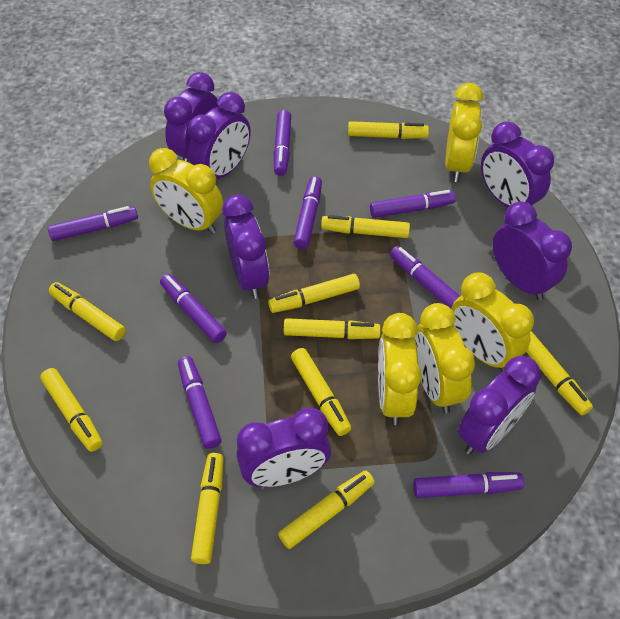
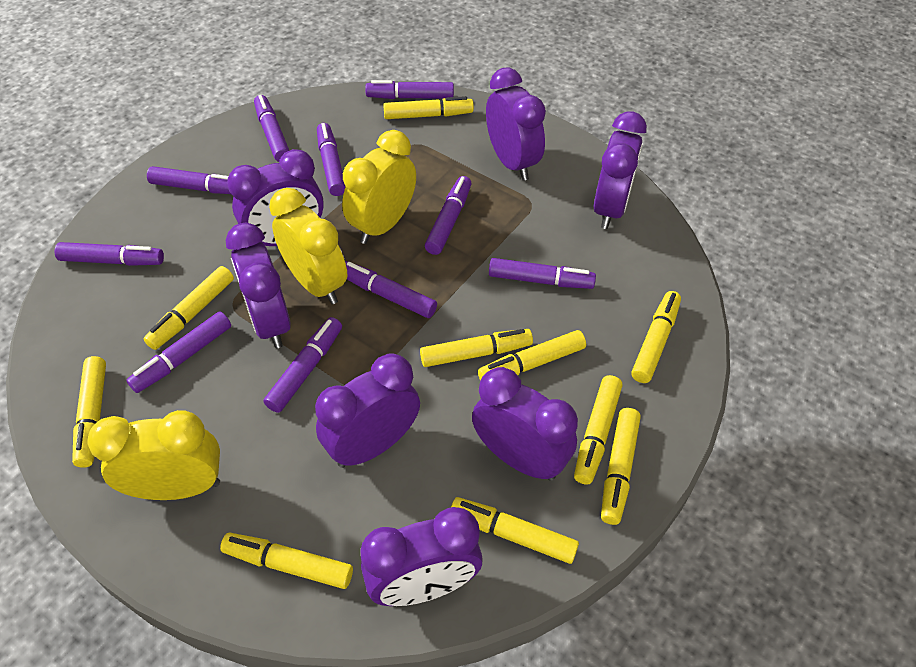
purple marker: [48,206,138,241] [160,274,227,343] [178,356,222,449] [274,110,291,176] [293,176,322,249] [370,190,456,218] [390,246,460,309] [413,472,524,498] = 8 -> [55,242,164,266] [126,311,231,393] [147,166,231,194] [254,95,289,162] [263,317,342,413] [317,123,346,196] [345,261,437,318] [365,80,454,99] [425,176,472,255] [489,258,596,289] = 10
yellow clock: [149,148,223,234] [378,313,422,425] [414,303,475,413] [445,83,483,182] [451,273,534,372] = 5 -> [88,410,220,500] [269,188,348,304] [342,130,416,244] = 3

